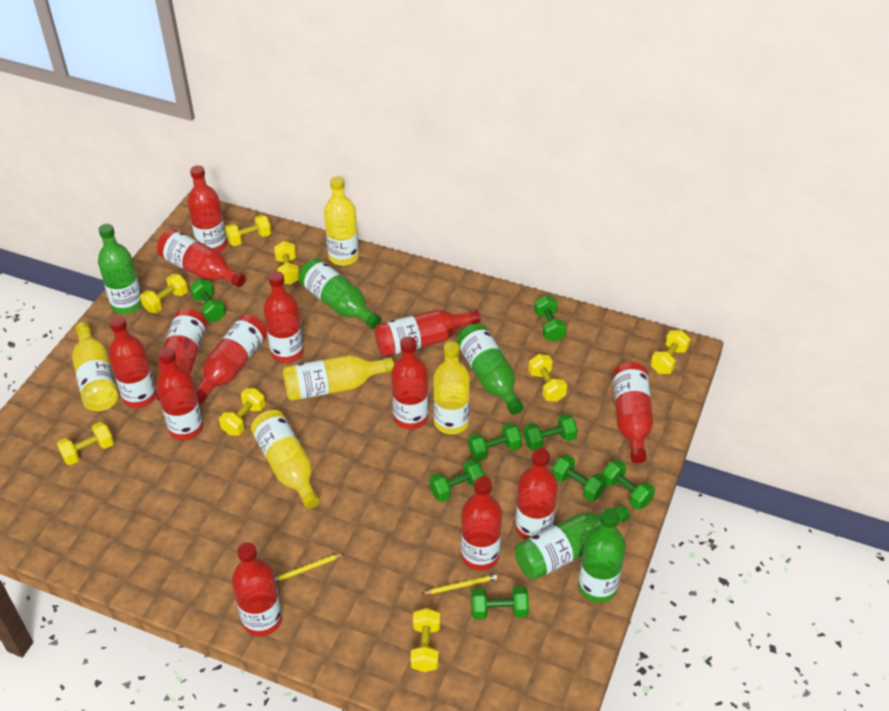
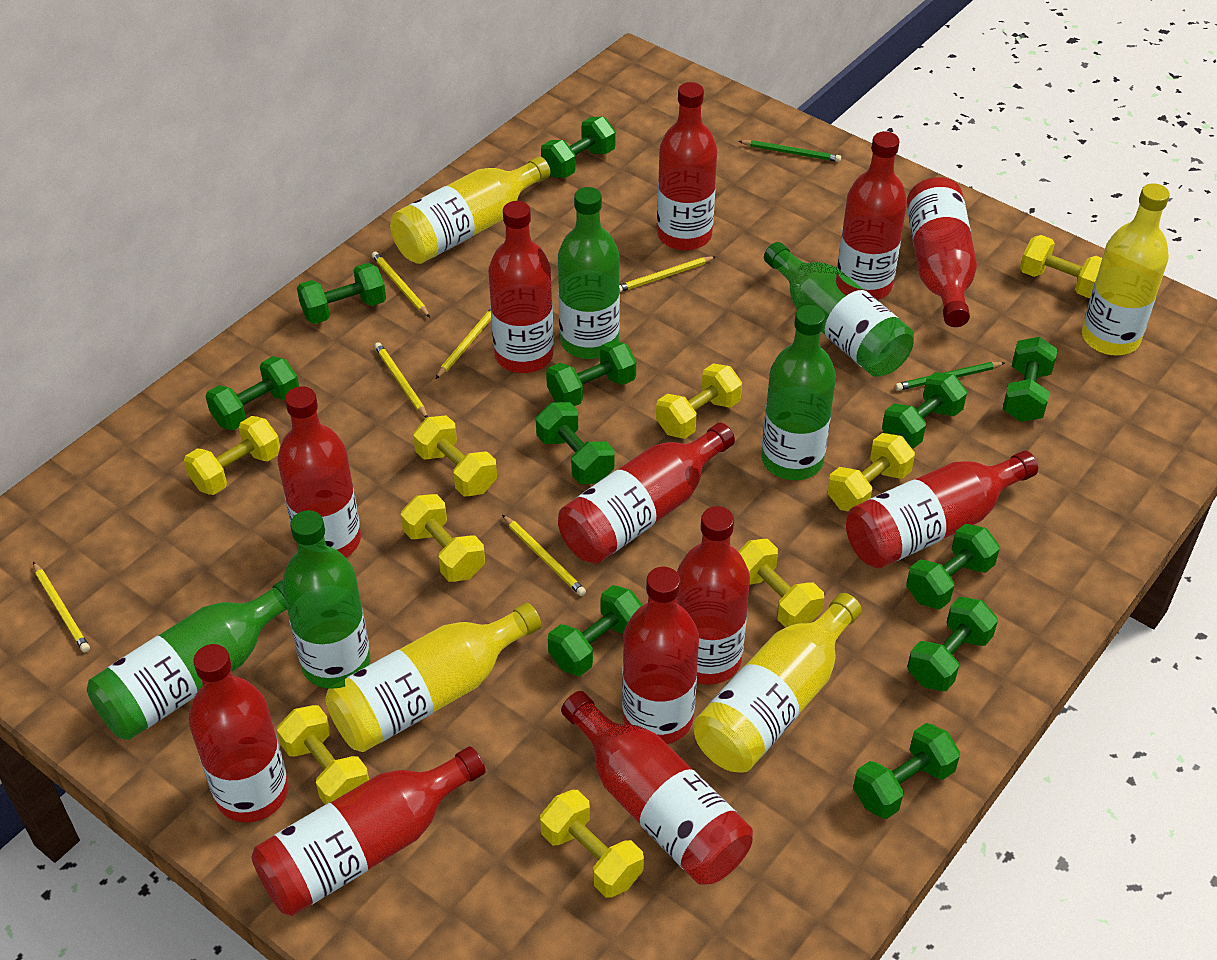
green dumbbell: [190,279,226,322] [429,459,485,502] [468,423,522,461] [471,586,529,620] [523,414,578,451] [534,295,566,342] [552,455,607,502] [602,460,655,509] = 8 -> [205,356,299,430] [297,263,386,324] [536,402,614,484] [541,117,616,178] [546,340,636,406] [548,585,643,676] [853,723,960,819] [882,372,967,449] [906,524,1000,609] [907,597,998,691] [1003,337,1058,422] = 11
green pencil: none = 0 -> [738,140,841,162] [895,362,1005,391] = 2
red bottle: [108,316,157,408] [156,309,207,401] [156,347,204,440] [157,229,246,287] [187,165,227,252] [195,314,267,404] [232,542,282,636] [263,271,304,363] [374,309,480,357] [391,336,429,429] [461,476,502,570] [515,448,558,540] [613,362,653,464] = 13 -> [189,644,289,822] [251,746,486,916] [277,386,361,557] [489,201,554,373] [558,422,735,564] [561,691,753,885] [622,567,699,744] [657,82,717,251] [677,506,750,685] [837,131,907,300] [846,451,1038,569] [907,177,977,327] = 12
yellow bottle: [72,322,118,411] [251,410,320,509] [283,355,394,401] [324,176,359,266] [433,341,470,434] = 5 -> [326,603,542,752] [390,156,551,264] [693,593,862,773] [1082,183,1170,355] = 4
yellow dumbbell: [57,422,114,465] [140,274,188,313] [219,388,266,436] [225,215,272,246] [274,241,299,285] [410,608,440,672] [528,354,567,402] [650,330,690,374] = 8 -> [184,416,280,495] [277,705,369,805] [401,494,485,582] [413,415,497,496] [540,790,644,898] [656,363,742,439] [738,539,824,628] [827,433,915,512] [1020,235,1102,298] = 9
yellow pencil: [275,553,344,582] [422,574,497,594] = 2 -> [33,562,90,652] [372,251,430,317] [374,342,428,418] [436,308,491,379] [502,515,586,596] [619,256,716,292] = 6

